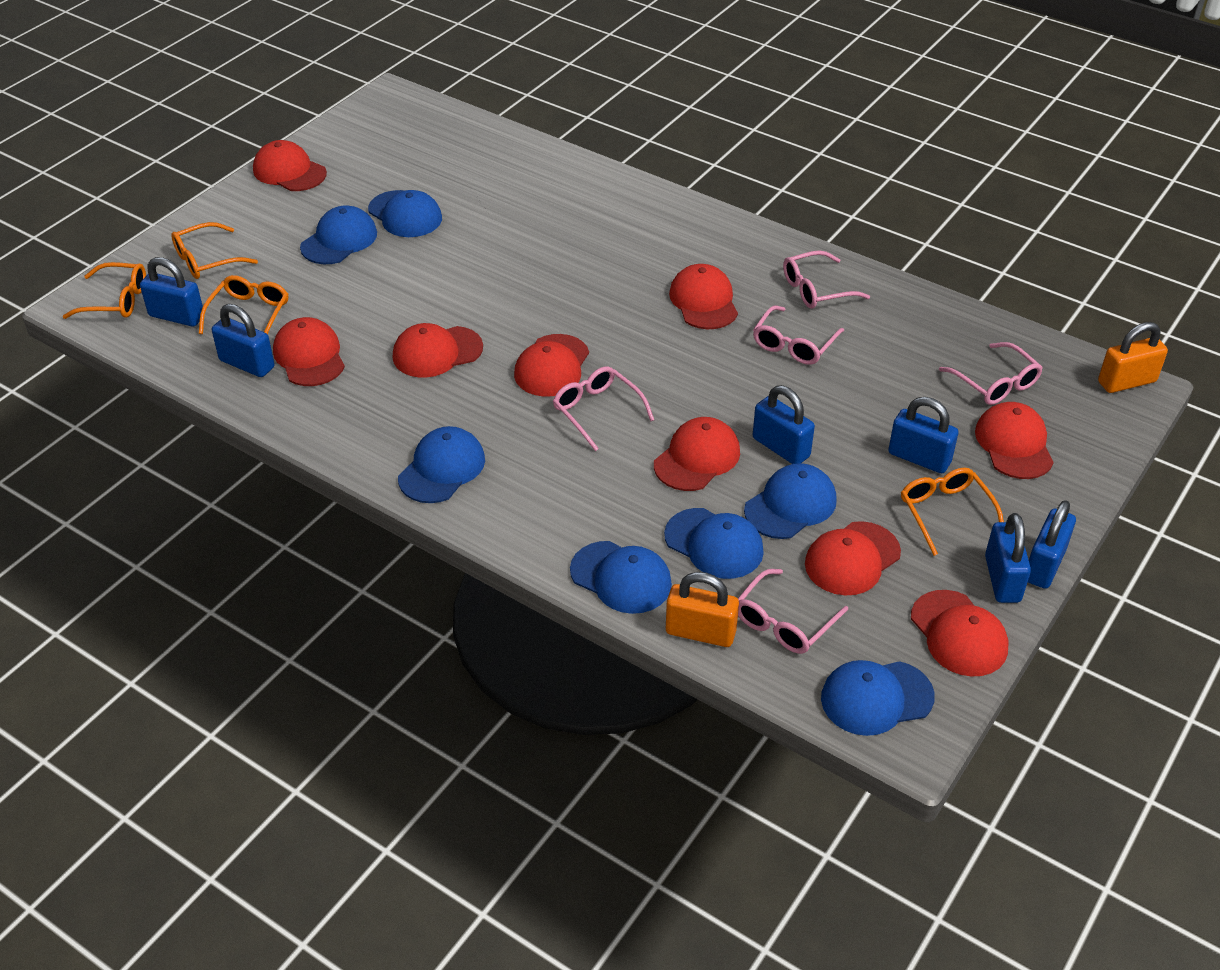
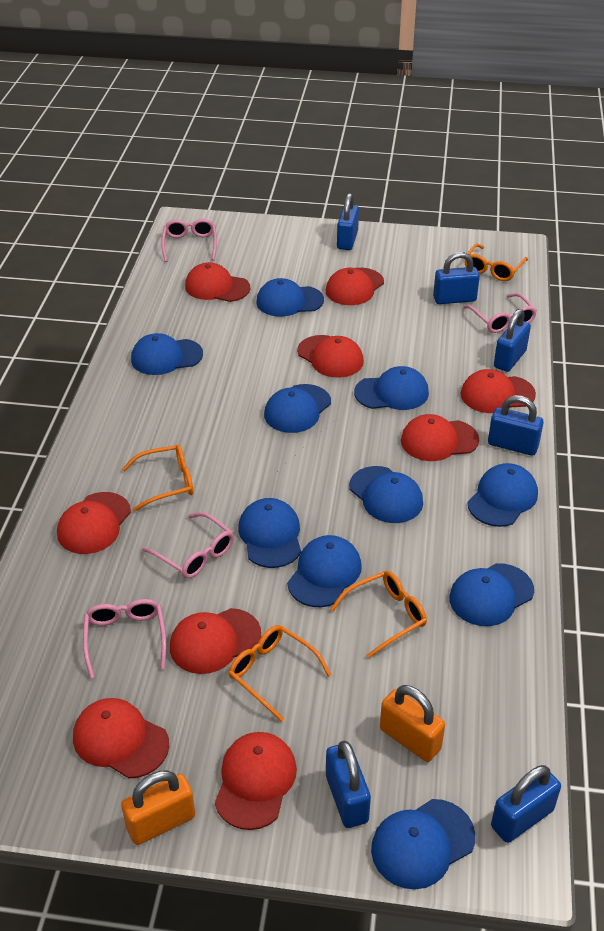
blue cap: [300,205,377,264] [368,190,442,237] [398,426,485,503] [570,541,672,614] [664,508,764,579] [744,463,837,539] [821,660,935,736] = 7 -> [131,333,203,375] [238,498,301,568] [256,278,324,317] [264,384,331,433] [287,535,362,607] [349,466,423,523] [354,366,429,410] [371,799,475,889] [449,563,534,626] [467,463,538,527] = 10
pink glasses: [553,366,654,451] [738,569,848,654] [753,305,844,365] [783,250,870,309] [939,342,1043,405] = 5 -> [83,599,166,679] [142,512,234,578] [161,219,217,262] [463,293,537,333] = 4

